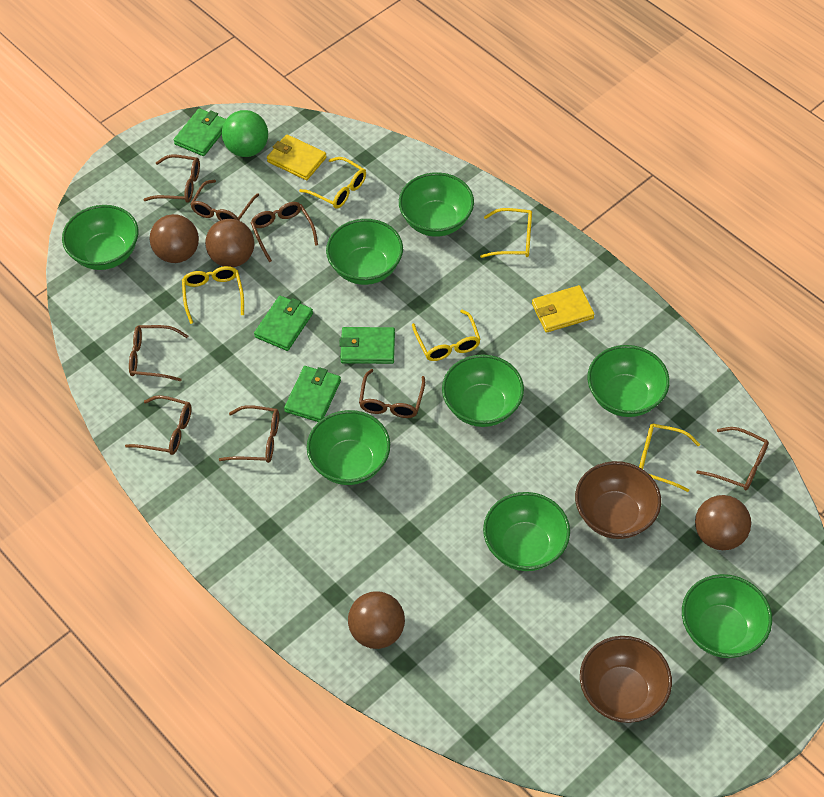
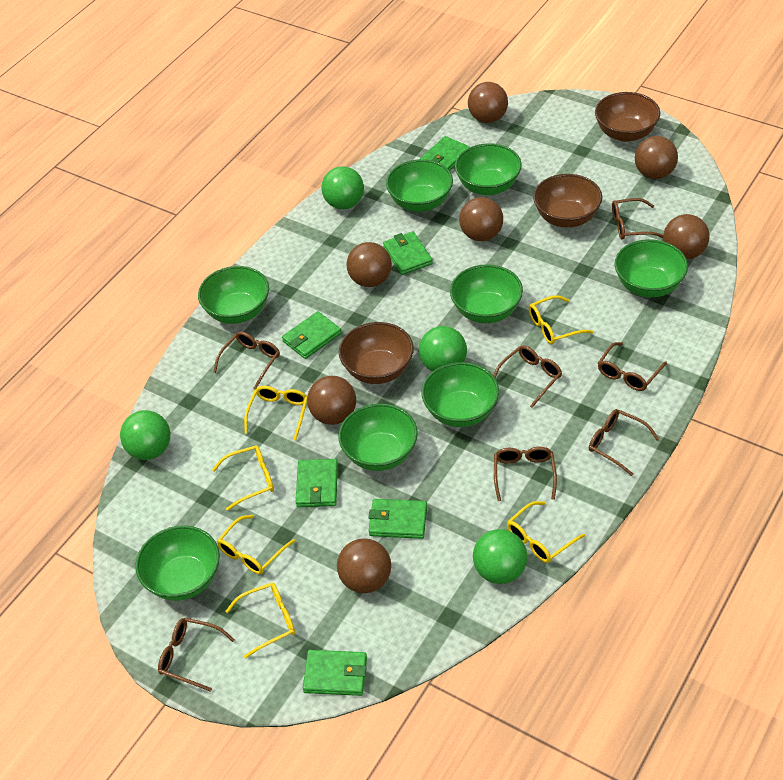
brown ball: [150,214,199,263] [205,219,254,267] [348,591,405,649] [695,495,751,550] = 4 -> [307,375,356,425] [337,538,391,593] [347,242,392,287] [459,197,503,241] [468,82,508,123] [635,136,678,179] [663,214,710,259] = 7
brown bowl: [575,461,661,539] [580,636,672,723] = 2 -> [339,322,414,384] [533,174,602,228] [595,92,660,142] = 3
brown glasses: [125,395,192,455] [129,325,188,381] [144,155,200,203] [190,179,259,221] [219,405,279,463] [250,202,318,262] [359,369,425,418] [696,427,769,490] = 8 -> [158,618,235,692] [213,332,280,390] [493,345,562,408] [494,447,557,501] [589,409,659,476] [598,342,667,391] [612,198,663,240] = 7
green ball: [222,110,268,157] = 1 -> [120,410,170,460] [321,166,364,209] [419,326,467,372] [473,529,528,584] = 4
green wallet: [174,108,226,156] [254,296,313,351] [284,366,341,422] [339,327,395,364] = 4 -> [282,311,341,359] [296,459,338,507] [303,650,367,696] [368,499,427,539] [383,231,433,275] [420,136,470,171] = 6
yellow glasses: [182,266,244,324] [299,157,366,209] [412,310,481,361] [480,208,532,258] [639,423,700,492] = 5 -> [212,445,274,511] [217,515,295,574] [225,583,295,658] [244,386,307,441] [507,501,585,563] [529,295,593,344] = 6
yellow wallet: [267,134,327,180] [532,285,595,333] = 2 -> none = 0

